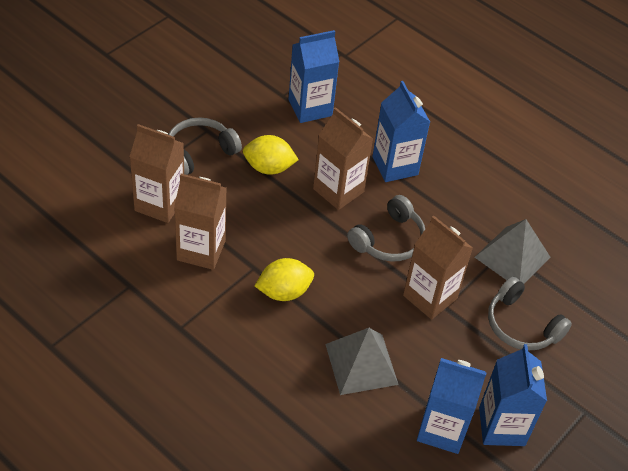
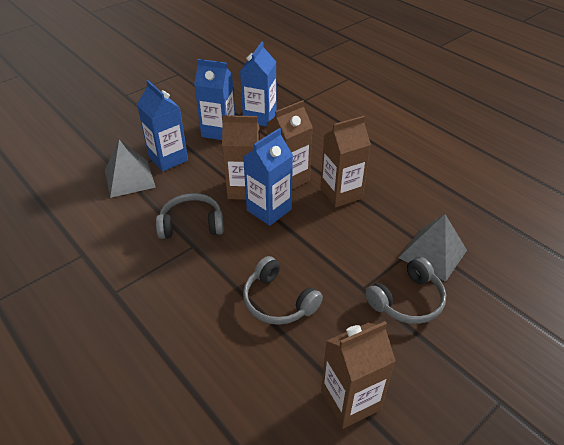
yellow lemon: [243,135,299,175] [255,258,314,301] = 2 -> none = 0

